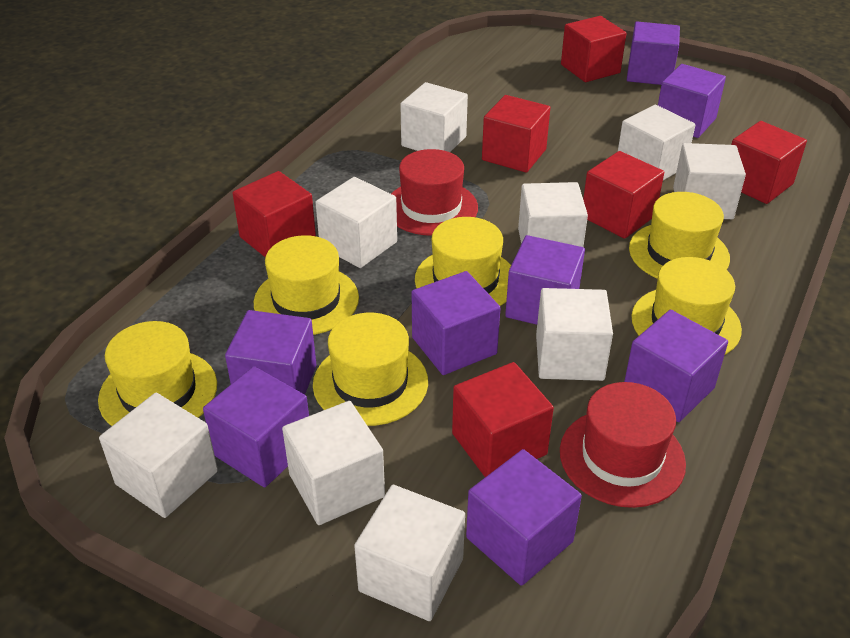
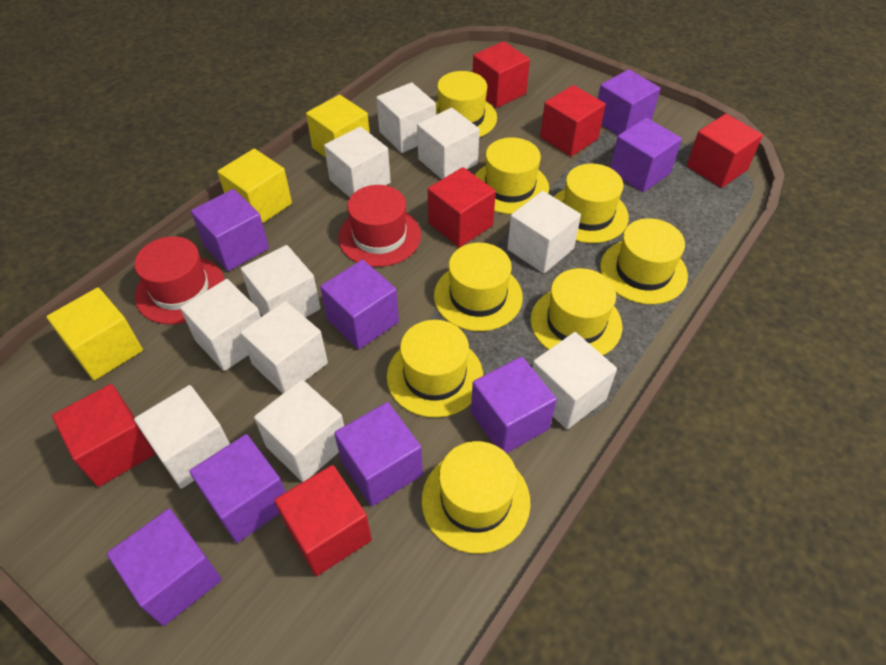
white cube: [99,393,218,518] [282,401,385,525] [315,177,397,268] [354,485,465,621] [400,82,468,152] [518,182,588,247] [536,288,613,381] [618,105,695,180] [673,143,746,219] = 9 -> [134,385,230,489] [180,279,261,371] [240,301,328,393] [241,245,321,318] [254,379,344,482] [324,127,391,197] [376,82,436,153] [417,108,480,179] [507,191,581,274] [532,332,617,429] = 10
yellow cube: none = 0 -> [46,287,143,381] [217,149,292,224] [306,95,370,158] = 3
yellow hat: [98,321,217,426] [254,235,359,335] [313,313,428,426] [415,217,511,306] [629,192,730,279] [631,257,742,355] = 6 -> [387,320,483,418] [422,441,531,554] [434,243,523,331] [435,71,497,137] [475,137,549,214] [530,268,622,355] [554,164,629,243] [600,218,688,304] = 8

